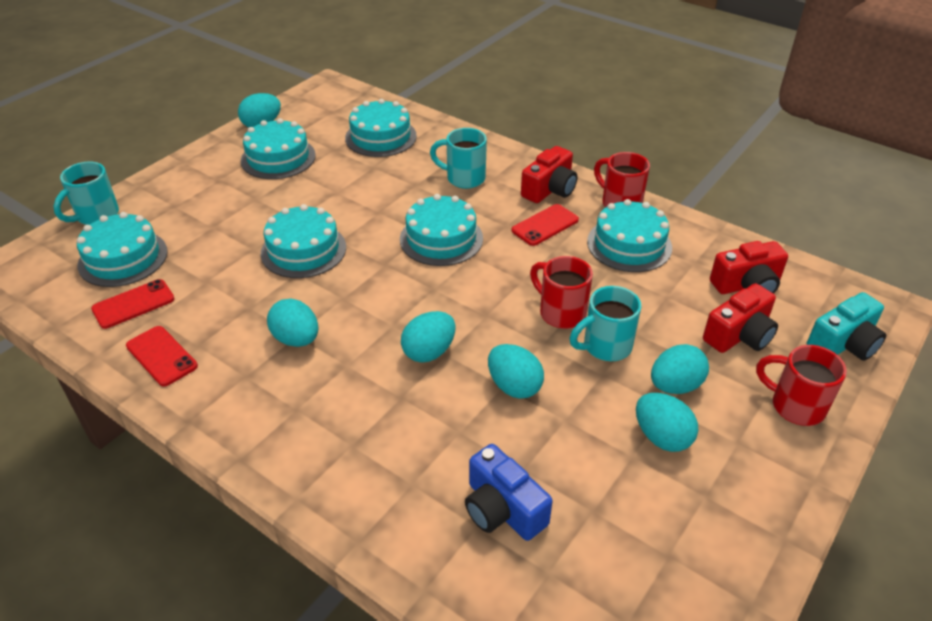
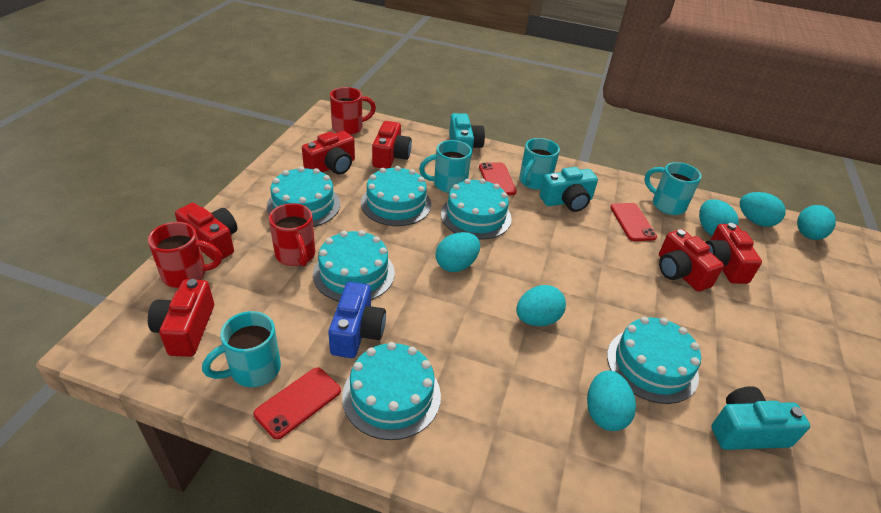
red camera: [521,146,578,203] [703,283,778,353] [710,241,788,294] = 3 -> [148,279,214,357] [175,203,237,261] [302,131,355,175] [372,121,412,169] [659,229,724,292] [705,223,762,284] = 6
turquoise camera: [806,292,886,361] = 1 -> [449,113,485,157] [540,167,598,212] [711,386,810,450] = 3
turquoise mug: [53,162,119,225] [430,128,487,189] [569,286,641,361] = 3 -> [202,311,281,387] [419,140,472,193] [519,138,560,190] [644,162,702,215] = 4

